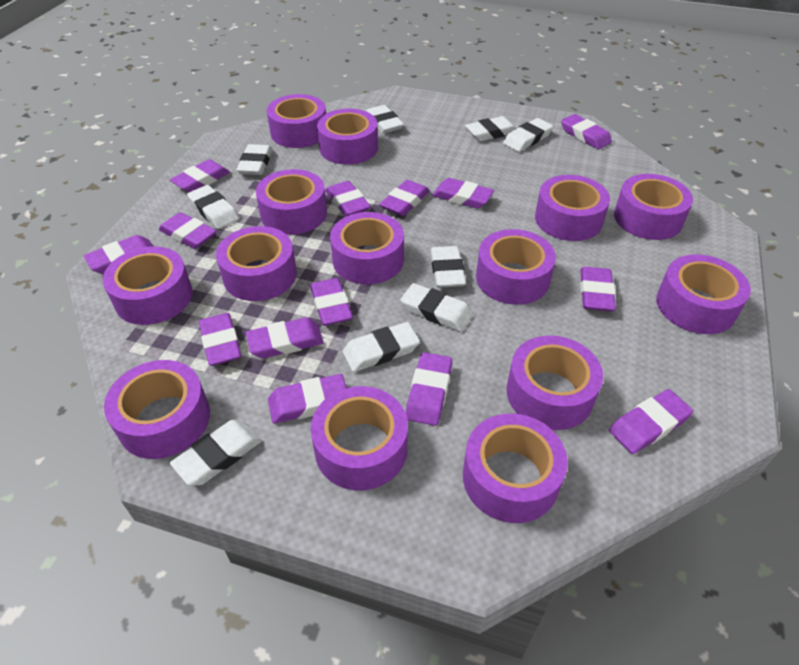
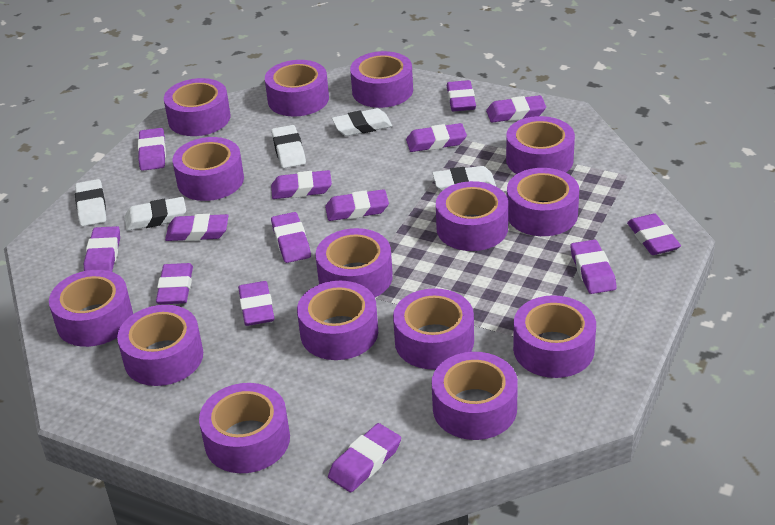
purple tape: [103,246,193,325] [104,360,210,459] [216,226,297,301] [256,169,327,235] [267,94,326,148] [311,386,408,490] [317,109,378,165] [330,212,404,284] [463,414,568,523] [476,229,556,305] [507,335,603,430] [535,175,610,241] [614,174,693,240] [656,254,751,334] = 14 -> [49,270,133,347] [117,305,203,386] [164,78,231,136] [173,137,244,201] [199,383,290,473] [265,60,329,117] [297,281,378,360] [316,228,393,297] [350,51,413,108] [393,288,474,370] [432,352,518,440] [436,181,508,251] [506,116,575,174] [507,168,579,236] [513,295,596,378] = 15
white eraser: [170,420,262,486] [187,185,239,229] [236,144,272,175] [343,322,420,372] [366,105,404,134] [400,283,473,332] [430,246,466,288] [465,116,516,141] [503,118,553,152] = 9 -> [75,179,106,226] [124,197,186,231] [271,125,306,168] [332,108,392,136] [432,166,496,191] = 5

